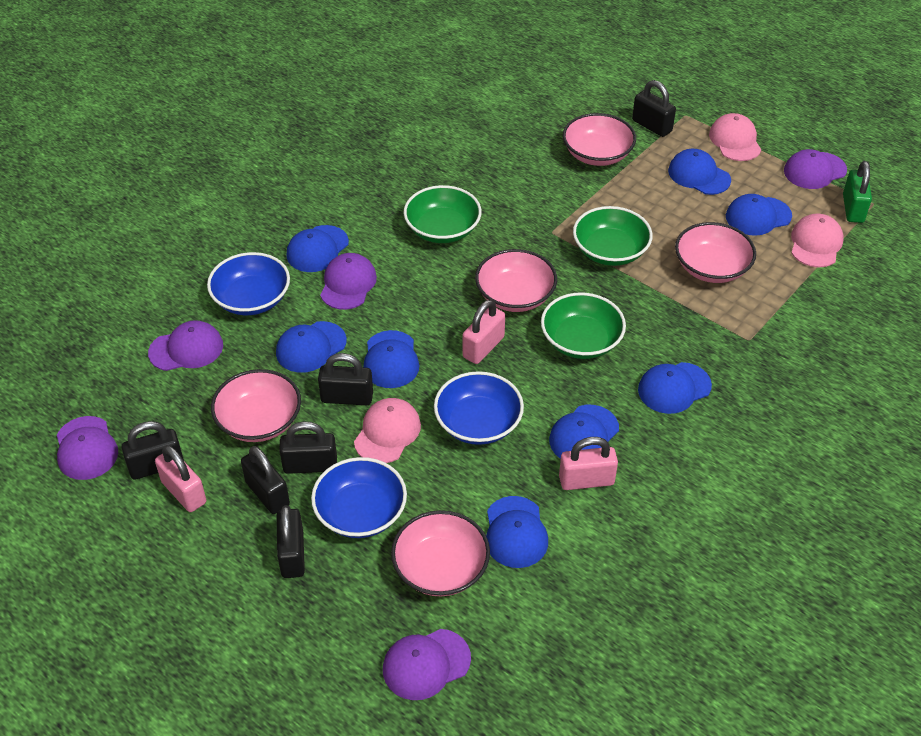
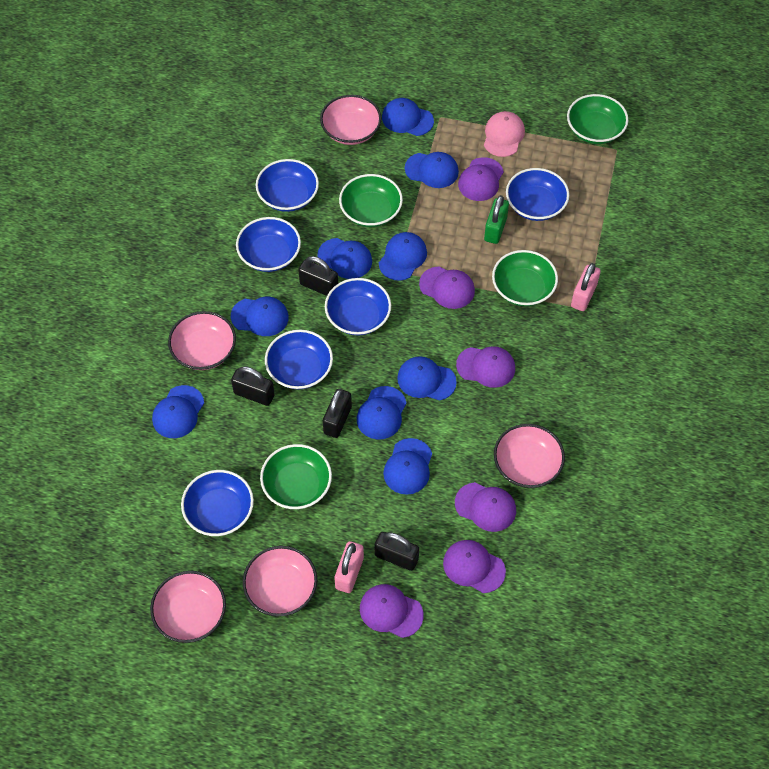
black padlock: [121,421,184,480] [241,446,290,514] [277,505,305,578] [279,421,337,474] [318,353,373,405] [632,80,676,137] = 6 -> [231,366,275,406] [298,256,338,296] [323,389,352,438] [375,532,419,571] = 4
blue bowl: [207,252,290,315] [311,457,407,538] [434,371,524,445] = 3 -> [181,470,254,536] [236,217,301,272] [256,159,319,212] [265,330,333,389] [325,278,391,336] [506,168,569,221] = 6
blue cap: [276,321,347,373] [286,225,349,272] [363,330,419,388] [486,496,548,568] [549,405,619,459] [638,362,712,414] [668,149,731,195] [726,194,792,236] = 8 -> [152,385,204,438] [231,297,289,336] [317,238,372,279] [357,386,406,439] [379,232,427,281] [382,98,434,136] [383,438,432,495] [397,356,457,400] [405,152,459,188] = 9
green bowl: [403,185,482,243] [541,293,626,359] [573,206,653,266] = 3 -> [260,444,332,509] [339,174,403,227] [492,250,558,306] [567,94,628,144] = 4
pink cap: [354,398,421,463] [709,113,761,161] [791,214,843,267] = 3 -> [484,111,525,157] = 1
pink padlock: [155,445,206,512] [462,299,505,364] [559,437,618,490] = 3 -> [334,541,364,593] [571,263,601,311] = 2
purple cap: [57,416,118,480] [148,320,223,371] [320,253,377,310] [383,629,471,700] [784,149,847,189] = 5 -> [360,584,424,638] [419,266,475,309] [443,540,506,593] [455,482,516,532] [456,346,515,388] [458,157,504,201] = 6

